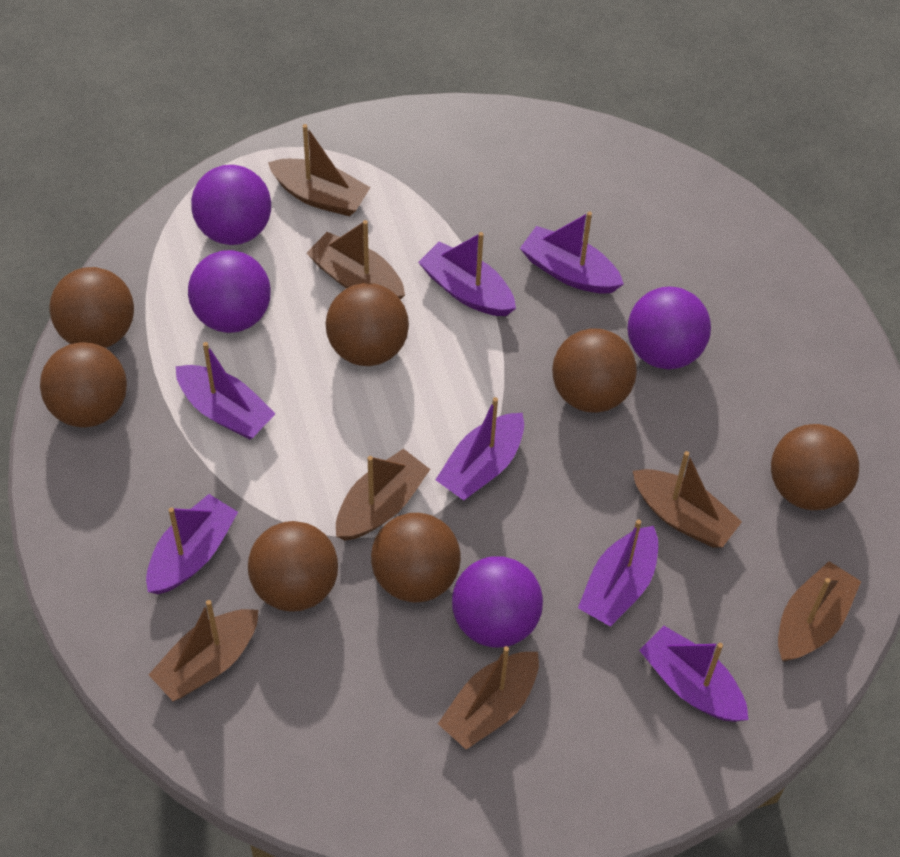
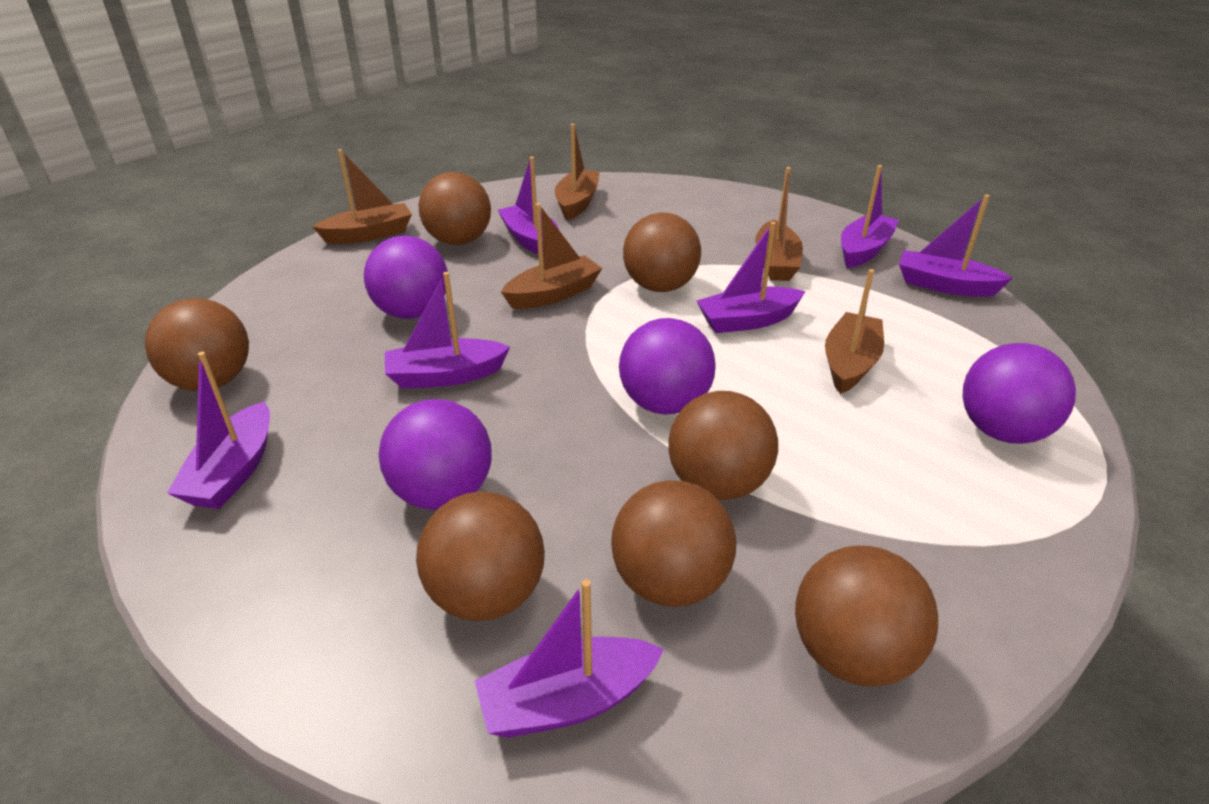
brown boat: [148,600,258,701] [268,124,371,216] [306,220,405,300] [336,449,430,541] [438,646,539,750] [633,451,742,548] [778,561,861,662] = 7 -> [312,149,412,244] [501,203,602,309] [555,124,600,220] [755,167,803,281] [825,269,884,394] = 5

